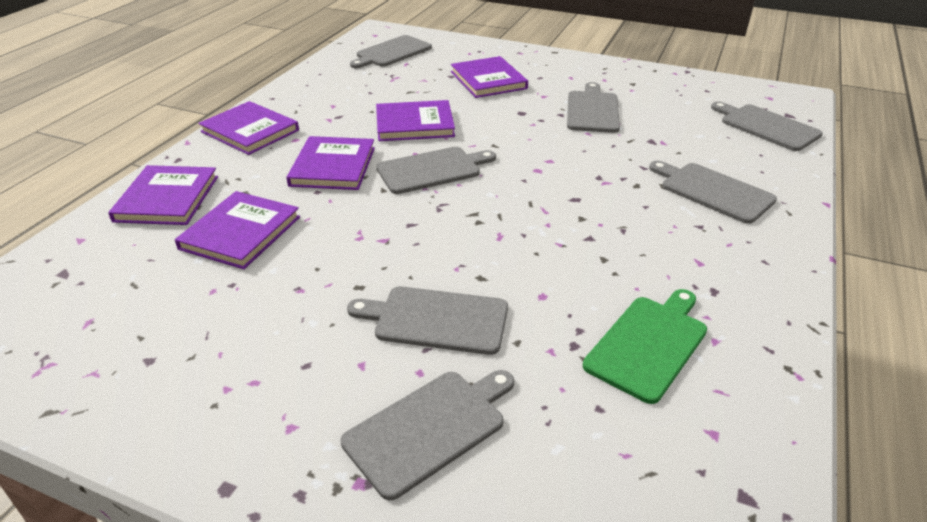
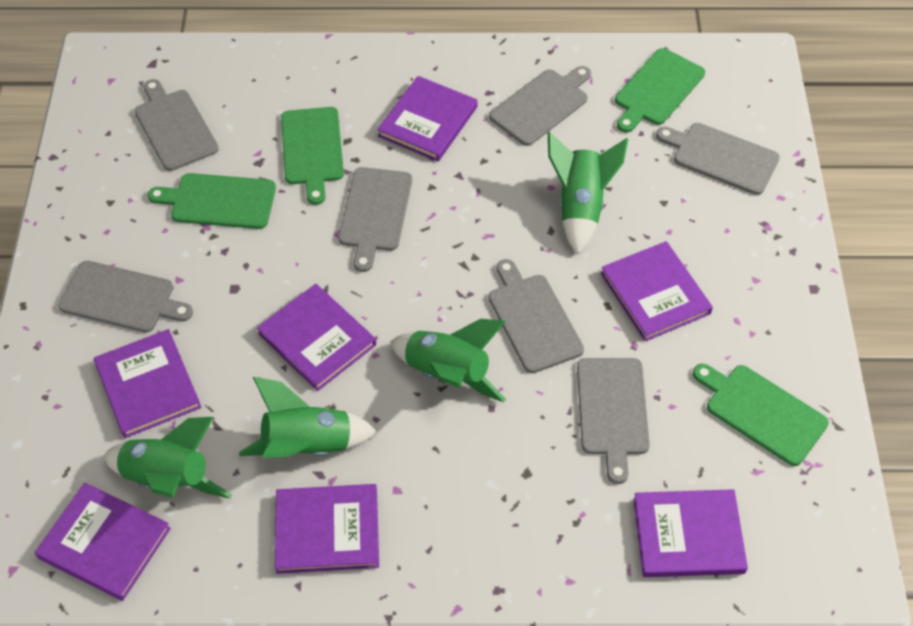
green cutting board: [583,289,707,404] = 1 -> [148,173,276,229] [281,107,344,205] [615,48,705,133] [693,364,829,466] = 4
green rocket: none = 0 -> [104,417,232,498] [239,377,378,458] [390,319,506,402] [548,132,628,255] = 4
purple book: [108,165,218,225] [175,191,300,269] [198,101,299,155] [286,136,375,190] [376,100,455,141] [451,56,528,98] = 6 -> [35,483,171,601] [94,329,201,438] [257,284,376,391] [275,484,379,574] [377,76,478,162] [601,241,713,341] [633,489,748,577] = 7

